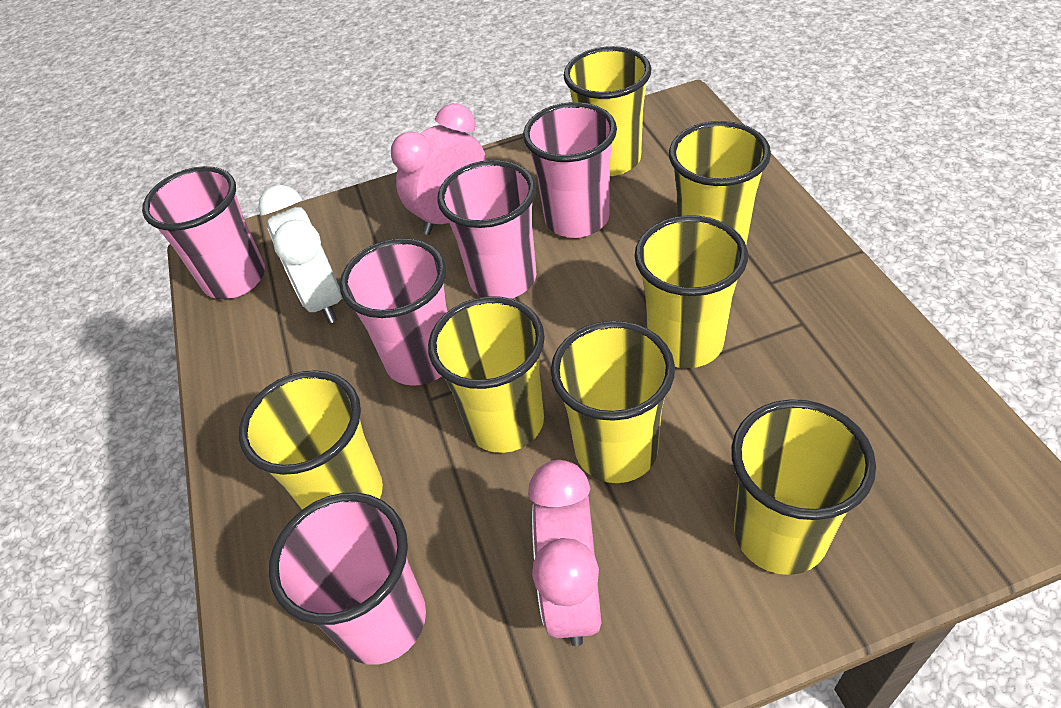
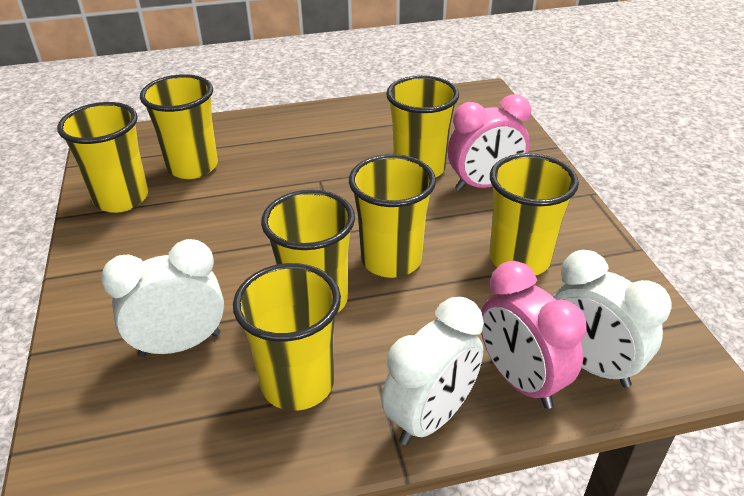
pink cup: [142,166,265,299] [269,492,426,665] [340,238,448,386] [437,160,536,299] [523,102,617,238] = 5 -> none = 0
white clock: [258,185,342,323] = 1 -> [101,239,224,357] [381,297,484,445] [553,250,672,388] = 3

